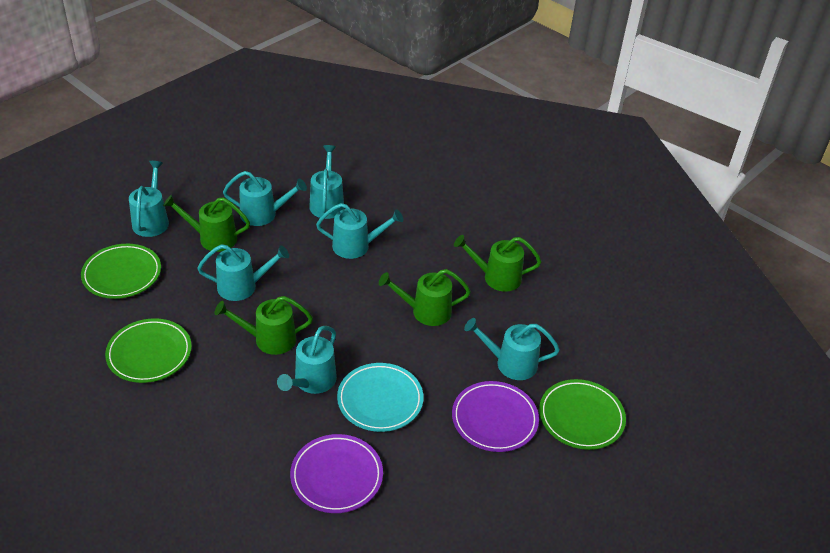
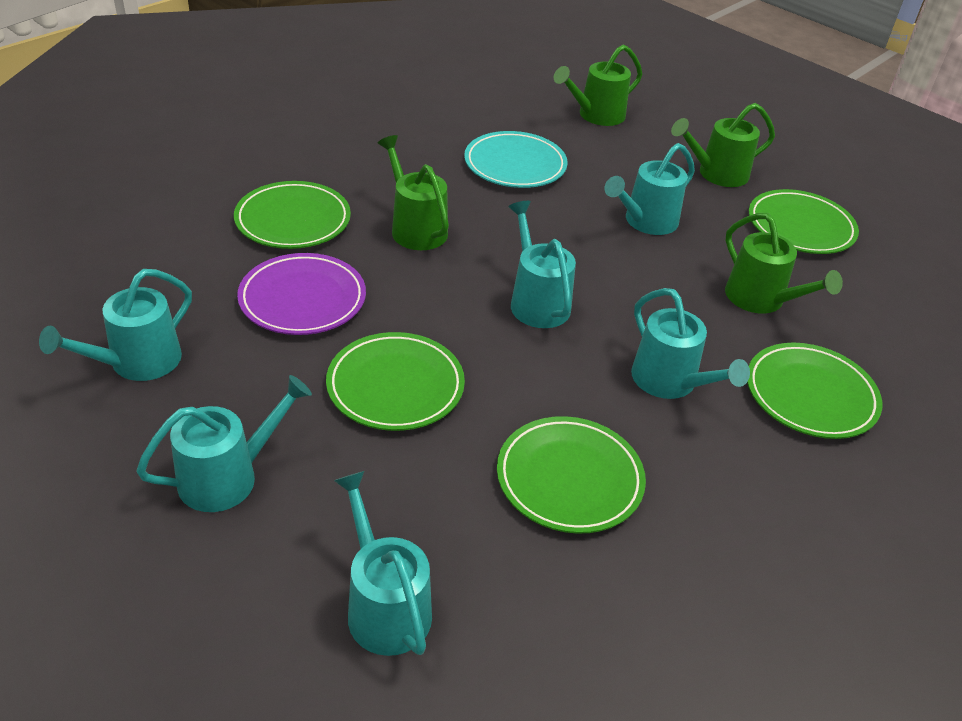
green plate: [81,244,161,299] [105,318,192,383] [539,379,626,450] = 3 -> [234,181,351,249] [326,332,465,431] [497,416,646,534] [747,343,882,439] [749,189,859,254] = 5
purple plate: [290,434,383,513] [452,381,539,452] = 2 -> [237,253,366,335] = 1
turquoise watering can: [129,161,169,237] [197,244,289,301] [223,171,307,226] [277,326,337,394] [309,145,344,219] [316,203,403,259] [464,318,560,380] = 7 -> [39,269,192,381] [136,375,312,512] [334,471,432,656] [508,201,576,328] [605,143,695,235] [631,288,750,399] = 6

